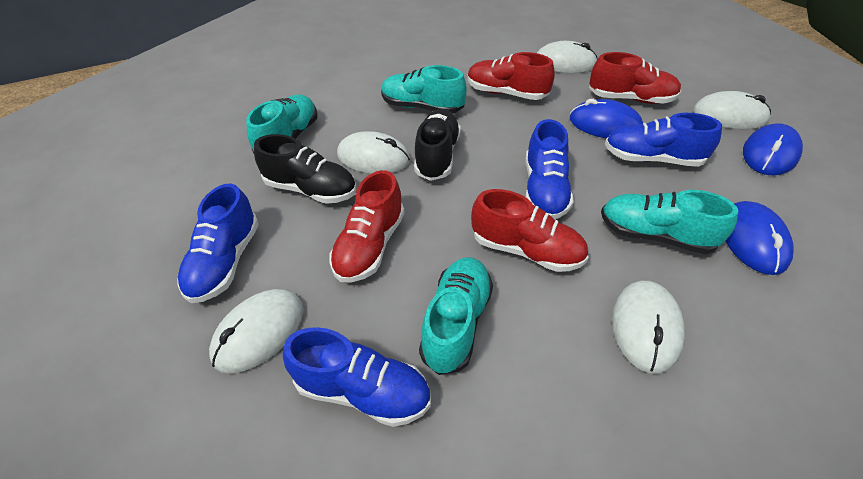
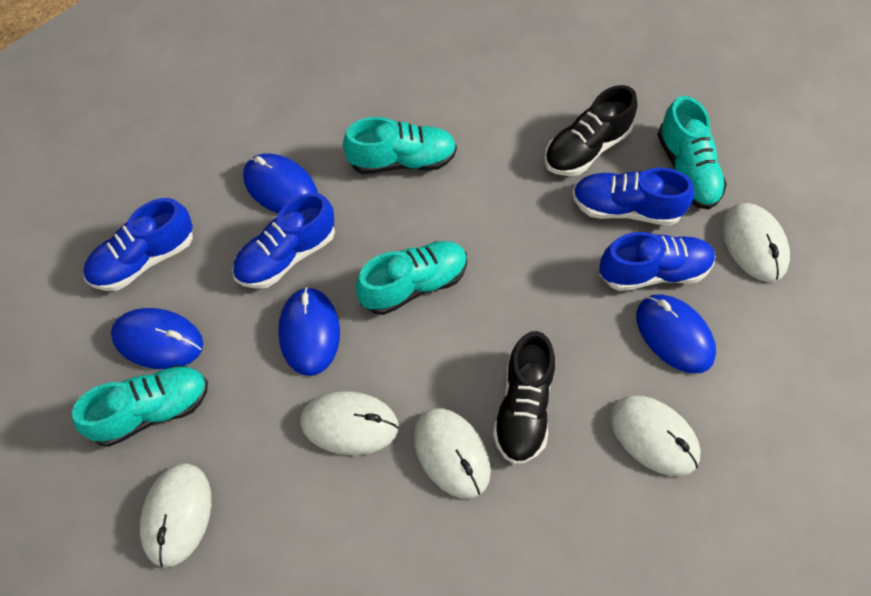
blue mouse: [570,99,643,138] [726,201,793,275] [743,123,803,175] = 3 -> [111,308,203,369] [243,153,318,214] [278,287,340,376] [636,294,716,374] = 4
red shoe: [330,170,405,282] [468,52,555,100] [471,189,589,272] [589,52,681,104] = 4 -> none = 0

